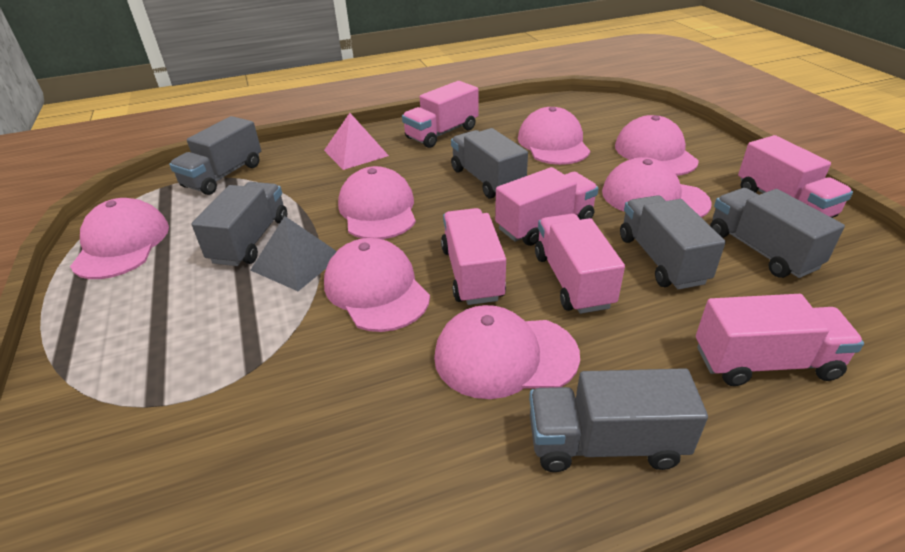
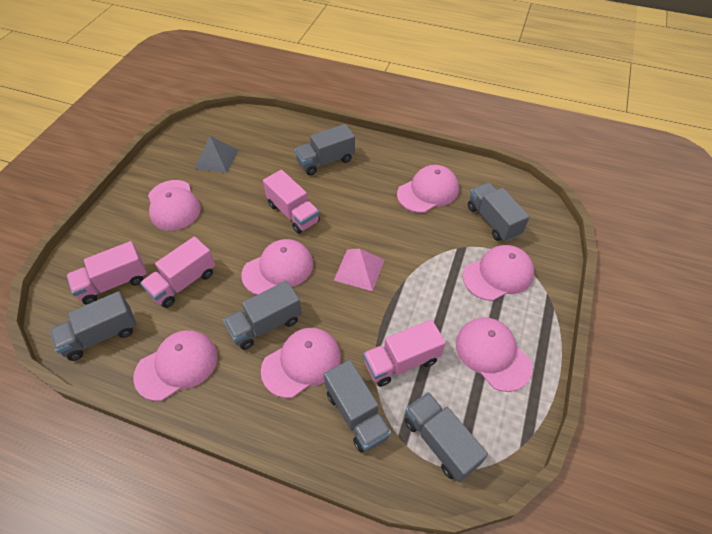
pink truck: [402,81,479,148] [441,208,506,305] [495,167,599,246] [535,214,625,314] [696,294,864,386] [738,135,853,218] = 6 -> [67,241,147,305] [140,236,215,308] [263,170,320,234] [363,320,446,387] = 4

